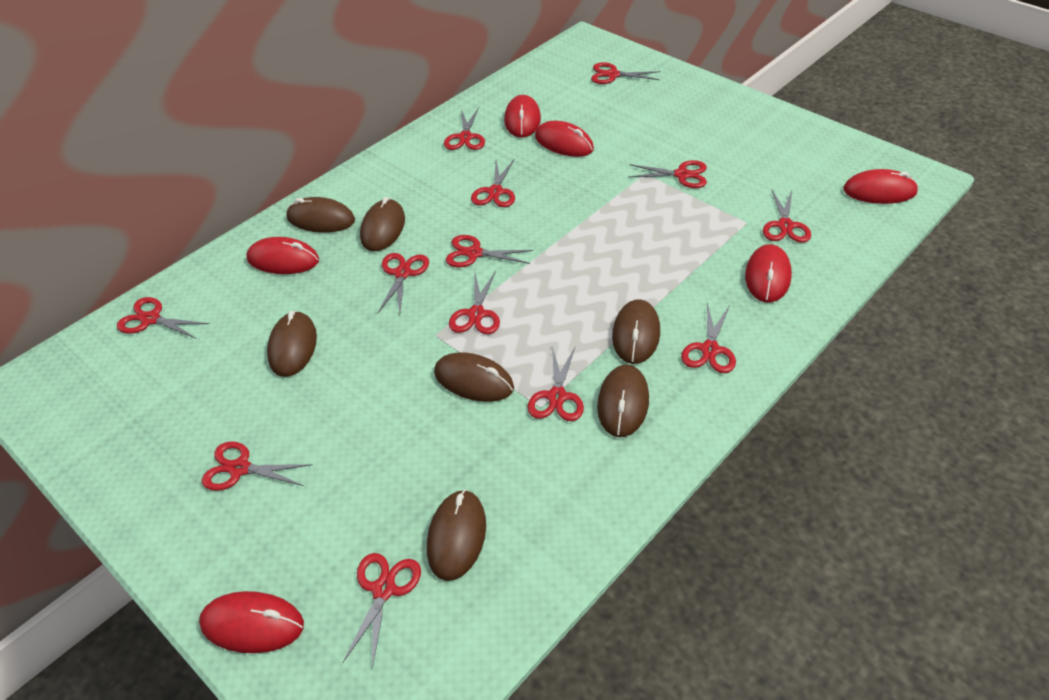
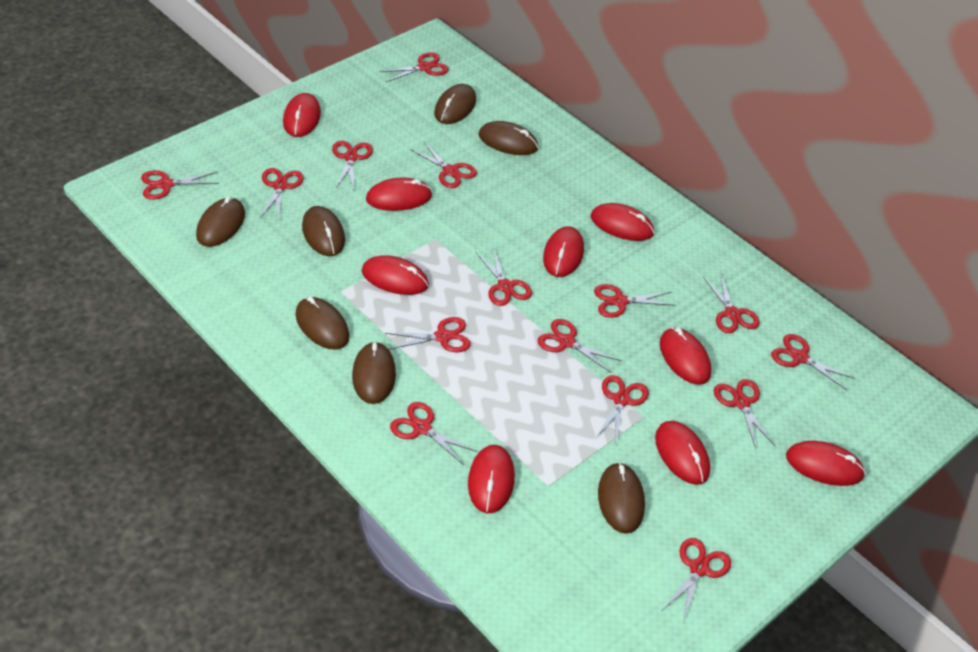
red mouse: [199,591,304,653] [246,237,319,274] [504,95,541,138] [535,121,594,157] [745,244,792,303] [843,169,918,204] = 6 -> [283,93,321,137] [362,255,429,295] [366,177,432,211] [468,445,515,513] [543,226,584,277] [591,203,654,241] [655,421,710,485] [660,328,711,385] [786,441,866,486] = 9
red scissors: [117,297,209,338] [202,441,312,491] [343,553,421,669] [378,253,429,313] [444,108,485,150] [446,235,533,267] [449,271,500,334] [471,160,515,207] [527,346,584,421] [591,62,660,84] [629,160,707,188] [681,303,736,373] [763,190,811,243] = 13 -> [141,170,219,200] [260,168,304,218] [332,141,373,190] [379,52,449,82] [385,317,471,352] [390,402,477,465] [410,142,477,188] [476,247,532,306] [538,319,621,373] [594,284,676,318] [595,375,649,444] [662,538,731,623] [703,274,760,333] [714,379,776,448] [771,334,856,390] = 15

